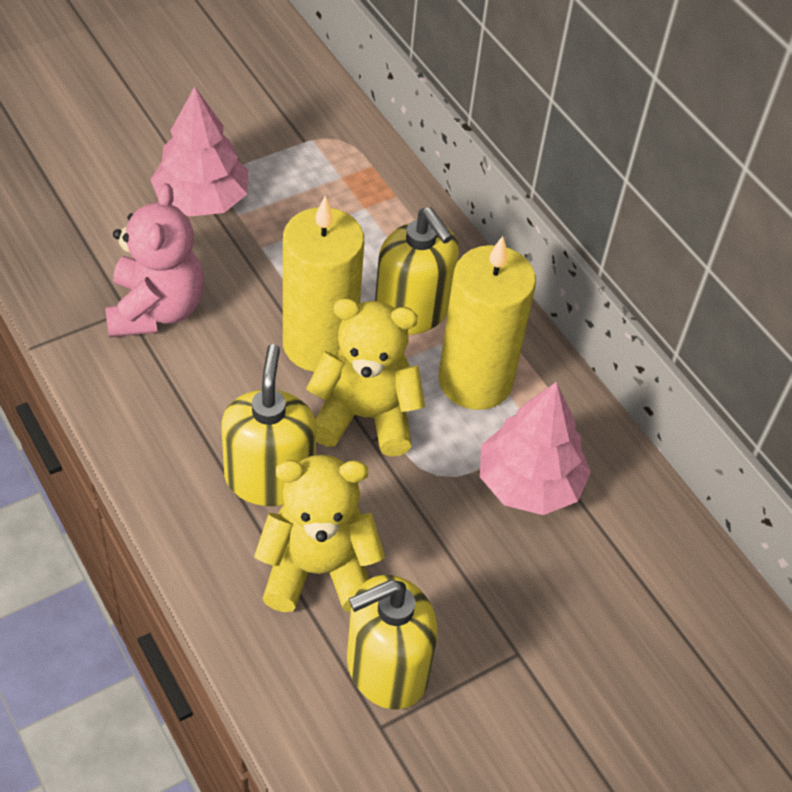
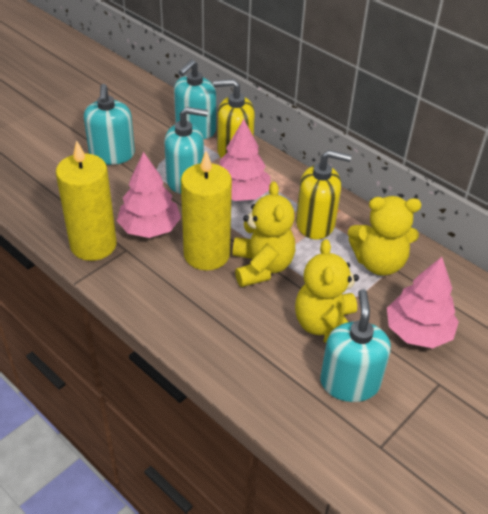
pink teddy bear: [105,183,204,337] = 1 -> none = 0
pink tree: [150,86,248,217] [480,382,591,515] = 2 -> [117,152,181,238] [220,119,270,201] [387,257,459,348] = 3
turquoise soap dispenser: none = 0 -> [84,84,135,165] [164,107,208,194] [174,59,216,139] [320,289,391,402] = 4
yellow soap dispenser: [221,344,316,506] [347,575,438,709] [375,207,459,335] = 3 -> [213,79,255,158] [296,150,351,239] = 2
yellow teddy bear: [254,455,385,612] [306,298,425,456] = 2 -> [232,181,295,287] [295,239,359,343] [348,196,421,276] = 3

